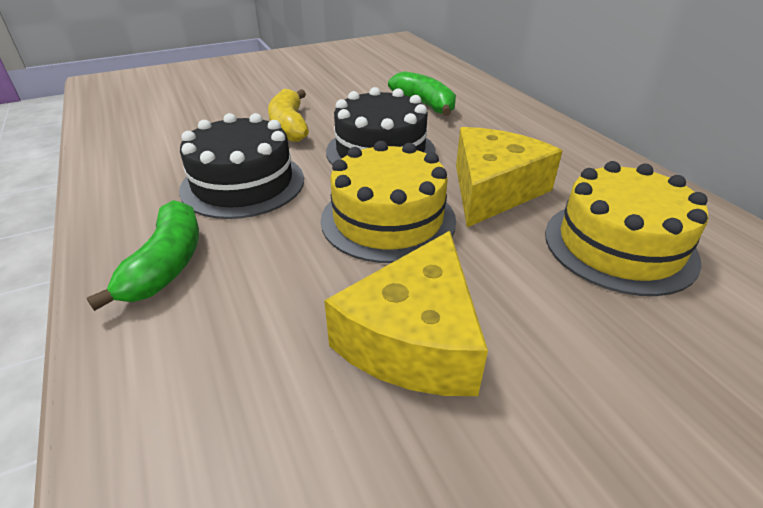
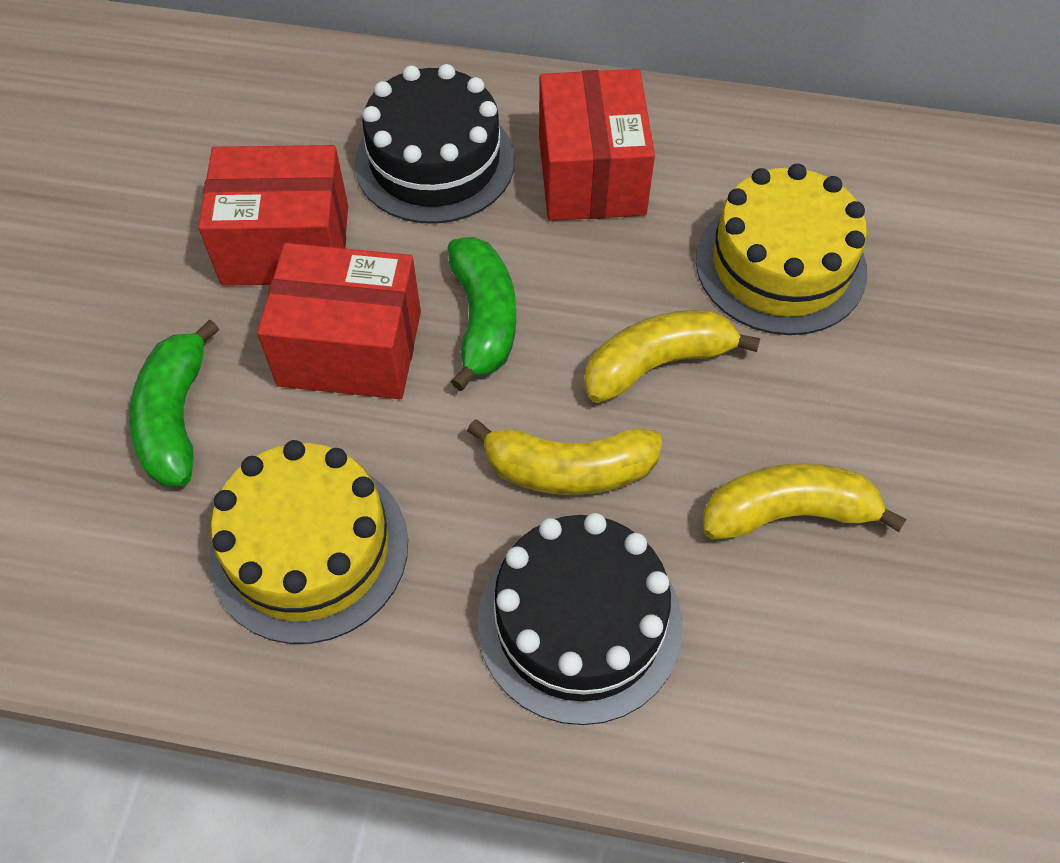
red box: none = 0 -> [198,145,348,286] [257,243,421,399] [539,69,655,221] = 3
yellow banana: [268,89,309,142] = 1 -> [467,419,662,495] [584,310,760,403] [703,463,906,539] = 3
yellow cheese: [324,231,488,396] [456,127,562,227] = 2 -> none = 0

